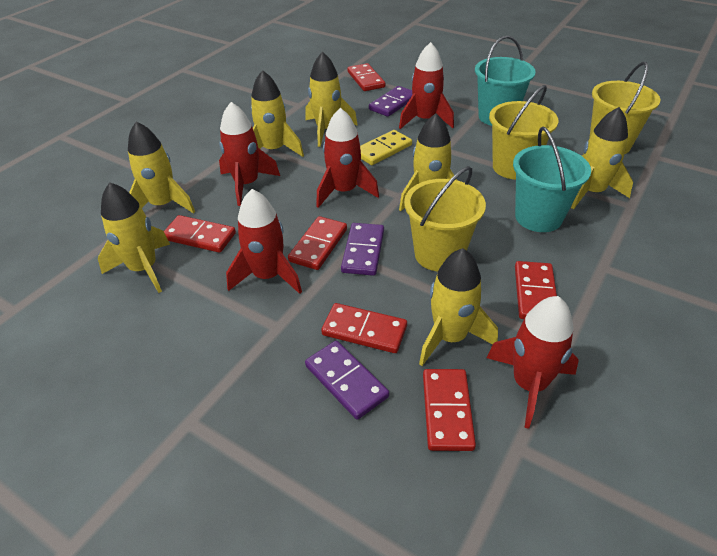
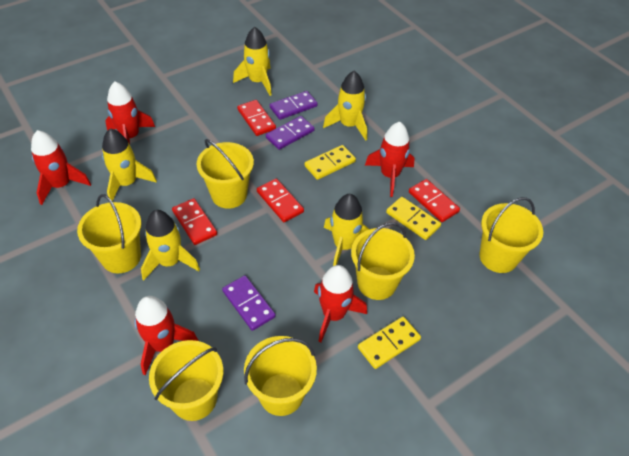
red domino: [164,215,236,253] [288,216,347,270] [321,303,407,353] [348,63,385,91] [423,369,476,451] [515,261,557,319] = 6 -> [172,198,217,245] [237,100,276,136] [257,179,304,222] [409,179,460,222] = 4
turquoise bucket: [475,36,536,126] [513,126,591,232] = 2 -> none = 0
yellow bucket: [404,166,486,271] [489,85,559,179] [589,62,660,154] = 3 -> [77,194,142,273] [149,340,223,421] [197,139,254,209] [244,336,317,416] [351,222,415,300] [479,197,543,273] = 6
yellow domino: [360,130,412,165] = 1 -> [305,145,356,180] [358,317,421,369] [386,197,441,240] = 3
yellow rocket: [98,182,170,293] [128,121,195,213] [251,70,304,157] [306,52,358,147] [399,113,458,211] [419,248,498,366] [571,107,633,209] = 7 -> [102,129,157,203] [141,210,200,280] [233,27,272,96] [323,71,367,141] [324,194,370,266] = 5

